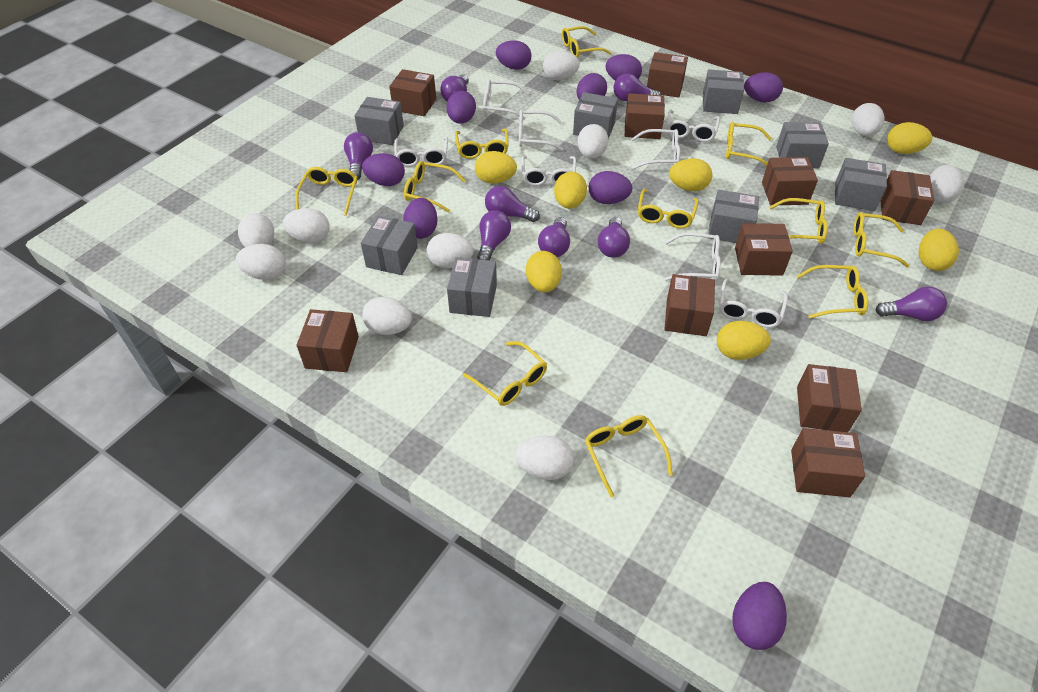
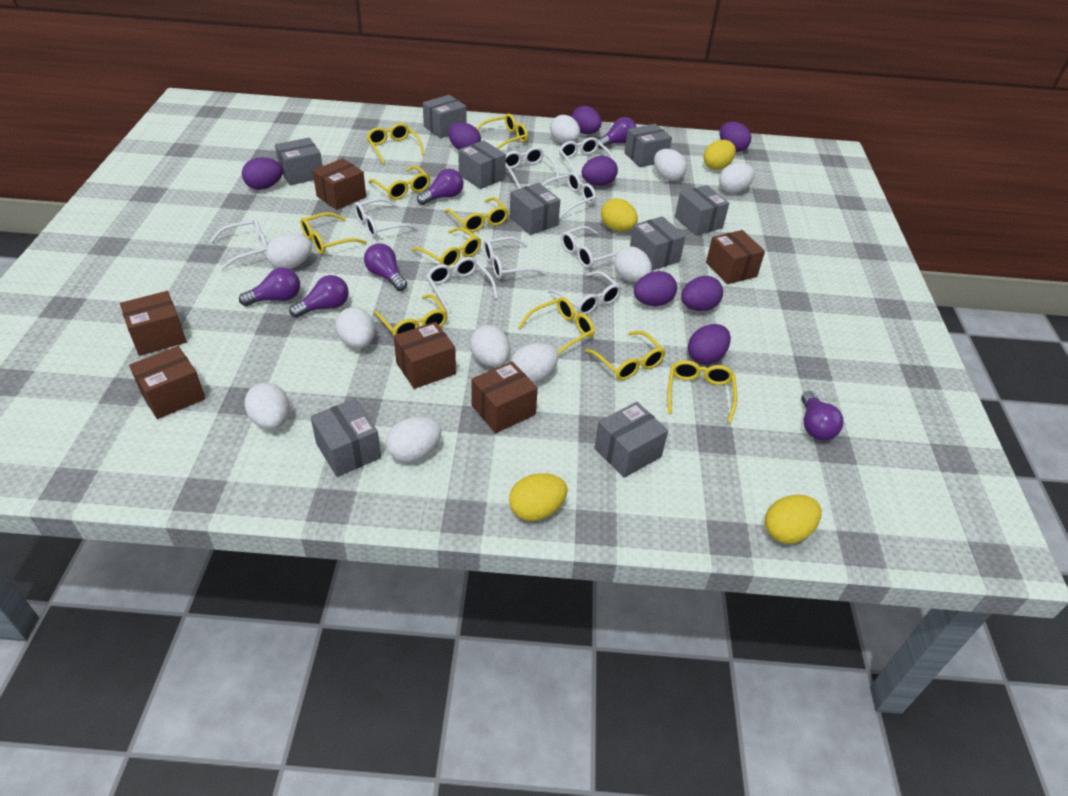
brown box: [296,309,359,372] [389,69,436,116] [625,93,665,139] [647,52,688,98] [664,274,715,336] [735,223,793,276] [762,157,818,206] [791,428,865,497] [797,364,862,432] [880,170,934,225] = 10 -> [120,291,187,356] [129,346,205,419] [313,158,366,210] [394,322,456,389] [472,361,538,433] [706,230,765,284] = 6
grey box: [354,97,404,145] [361,215,418,275] [447,257,497,317] [573,92,618,139] [703,69,744,114] [709,190,759,243] [776,122,829,168] [835,158,887,211] = 8 -> [275,138,322,185] [310,399,381,477] [423,95,467,138] [458,140,506,189] [510,183,560,235] [594,402,668,478] [624,124,672,167] [630,216,686,270] [675,185,729,236] = 9
purple egg: [362,153,405,186] [403,198,438,239] [447,91,476,124] [496,40,531,70] [577,73,607,100] [589,171,632,204] [605,54,642,81] [732,582,787,650] [744,72,783,103] = 9 -> [242,157,283,190] [448,122,481,150] [571,106,601,134] [582,156,618,186] [634,271,677,306] [681,276,723,311] [688,324,731,365] [719,122,751,152] = 8
purple light bulb: [344,132,373,180] [440,74,469,101] [477,210,511,260] [485,186,540,222] [538,217,570,257] [598,217,630,258] [613,74,661,101] [875,287,947,321] = 8 -> [239,267,300,306] [289,275,349,318] [364,243,407,291] [417,169,463,205] [598,117,636,149] [801,391,843,440] = 6
white glasses: [394,136,448,167] [483,79,529,120] [519,110,563,151] [521,156,576,186] [631,129,680,169] [664,233,721,282] [667,109,720,142] [719,278,788,328] = 8 -> [210,218,268,270] [354,198,418,238] [427,257,498,313] [483,237,545,279] [506,147,560,189] [541,172,596,218] [547,271,622,315] [559,137,614,177] [561,226,617,268] = 9
yellow egg: [475,151,517,184] [526,251,562,292] [554,172,587,209] [669,158,713,191] [717,321,771,360] [887,122,932,154] [918,229,959,271] = 7 -> [509,473,568,521] [601,198,638,231] [703,140,736,170] [765,495,822,544] = 4
yellow glasses: [295,167,357,216] [404,161,466,213] [455,128,509,159] [463,341,547,406] [562,26,612,58] [585,415,673,498] [638,189,699,229] [726,122,772,166] [770,198,828,244] [797,265,868,319] [853,212,909,267] = 11 -> [300,212,367,254] [366,123,424,164] [368,166,430,200] [374,294,448,337] [411,227,481,266] [445,197,509,232] [477,114,528,149] [518,297,595,355] [585,331,666,380] [668,360,737,423] = 10

